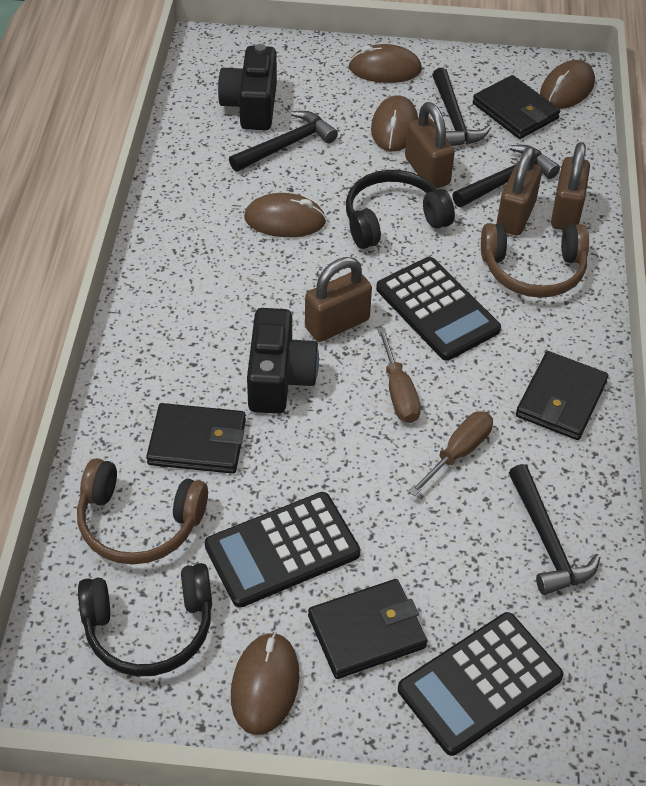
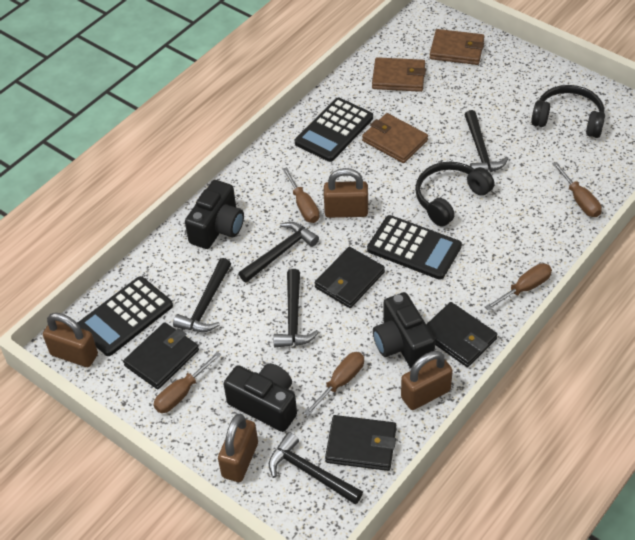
black camera: [218,44,277,130] [247,308,319,414] = 2 -> [185,180,244,249] [224,363,297,432] [373,292,435,368] = 3
black hammer: [229,111,338,172] [432,68,491,146] [452,145,560,207] [509,464,601,595] = 4 -> [173,258,231,332] [238,222,319,283] [269,432,363,505] [274,269,319,348] [465,110,509,172] = 5
brown headphones: [77,458,208,564] [481,223,589,298] = 2 -> none = 0
brown mouse: [231,632,300,735] [244,193,326,237] [349,44,422,83] [371,95,418,152] [540,60,595,109] = 5 -> none = 0
brown screwdriver: [377,327,421,423] [408,411,493,496] = 2 -> [154,352,221,413] [282,167,320,223] [304,352,364,416] [485,263,552,310] [553,162,602,217] = 5
brown wallet: none = 0 -> [362,113,428,163] [372,57,426,92] [430,29,485,65] = 3

